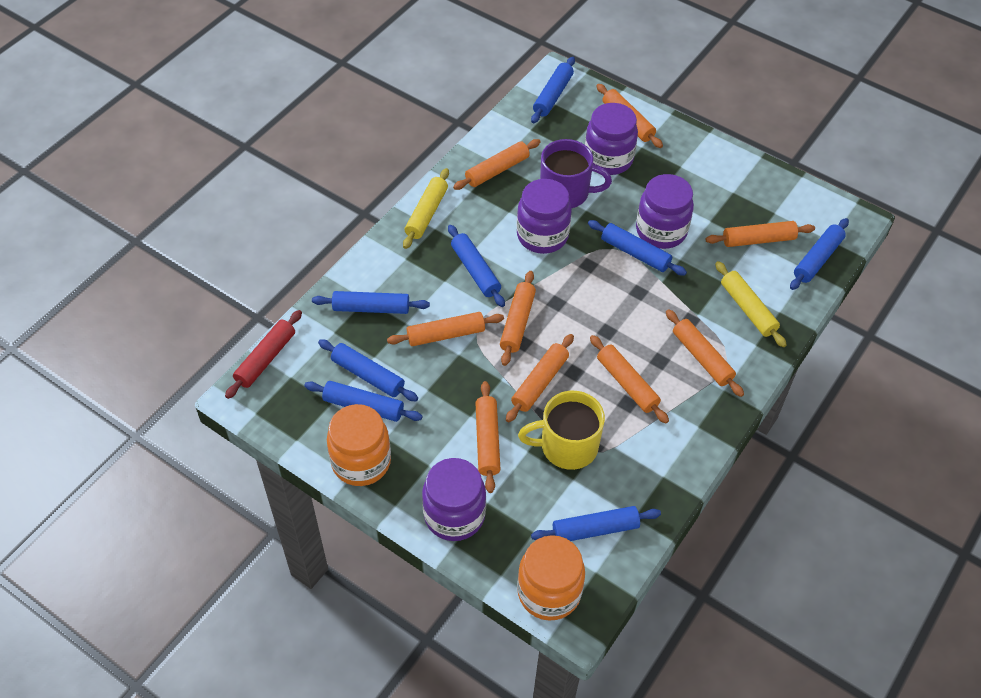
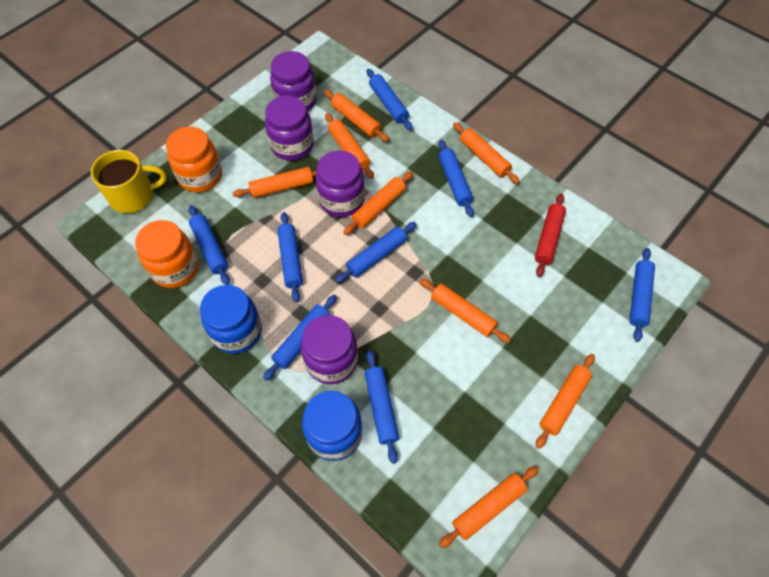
blue jar: none = 0 -> [200,285,262,354] [302,391,363,461] = 2
orange rolling pin: [387,312,504,346] [453,139,541,190] [475,381,500,493] [500,271,536,366] [506,334,574,422] [590,335,669,424] [596,84,663,148] [666,309,744,397] [705,221,815,247] = 9 -> [232,167,317,198] [324,90,389,142] [325,113,374,179] [343,172,413,235] [419,278,511,343] [439,466,539,548] [453,123,520,184] [536,354,595,449] = 8
purple mug: [540,139,612,208] = 1 -> none = 0
yellow rolling pin: [403,168,449,249] [715,261,787,347] = 2 -> none = 0

